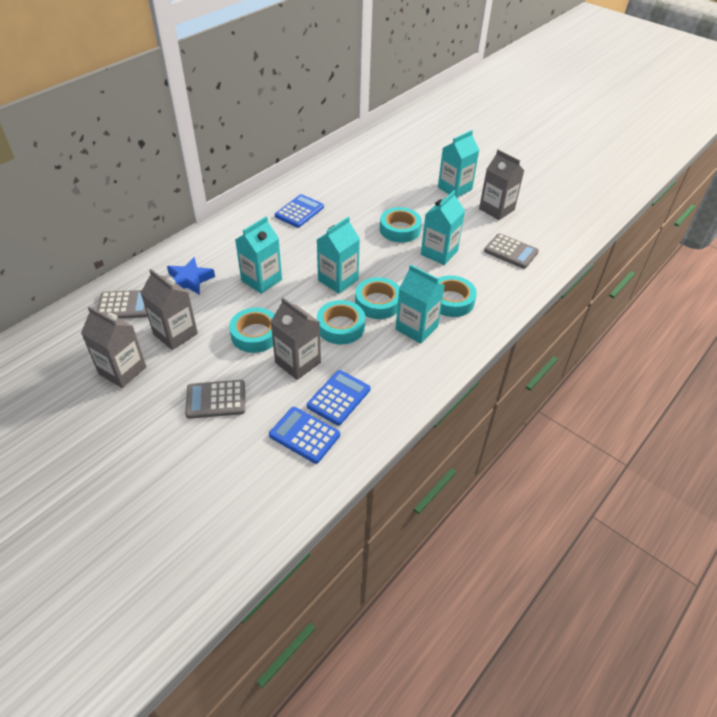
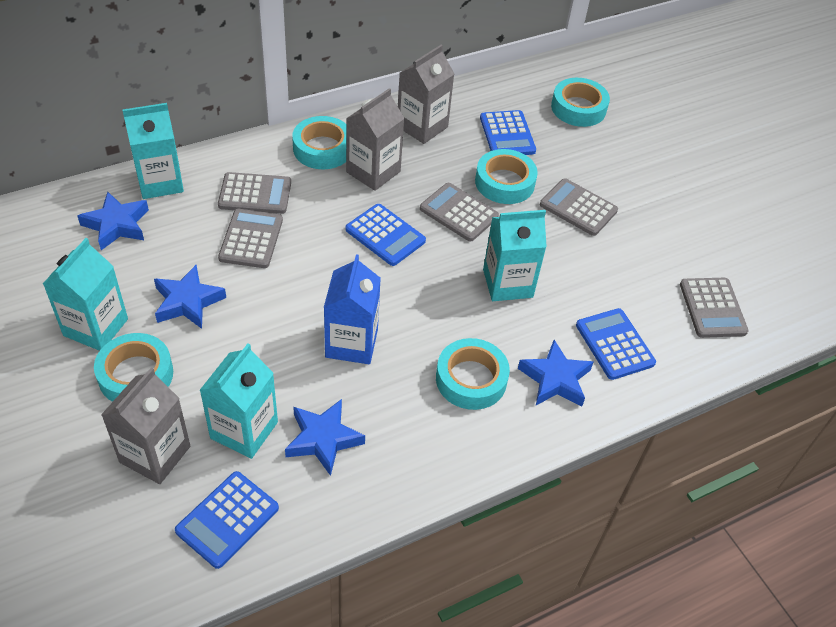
blue calculator: [269,407,340,464] [275,194,324,228] [307,370,370,426] = 3 -> [175,471,279,569] [345,204,426,266] [480,110,536,155] [576,308,656,380] = 4
blue carton: none = 0 -> [324,254,381,364] = 1
blue star: [167,257,215,295] = 1 -> [78,191,149,250] [154,265,226,329] [285,399,365,476] [518,340,594,407] = 4
grey calculator: [97,290,148,319] [185,380,245,419] [484,233,539,269] = 3 -> [218,172,291,214] [218,209,283,268] [420,183,499,242] [540,178,618,236] [680,278,749,338] = 5
grey carton: [81,306,146,388] [141,269,198,350] [271,297,321,380] [479,149,524,220] = 4 -> [101,368,190,484] [346,88,405,191] [398,45,454,144] = 3
turquoise carton: [235,216,282,294] [317,217,360,294] [395,264,445,344] [421,190,465,265] [438,130,479,198] = 5 -> [43,238,128,351] [122,103,184,199] [200,344,278,459] [483,210,547,301] = 4

